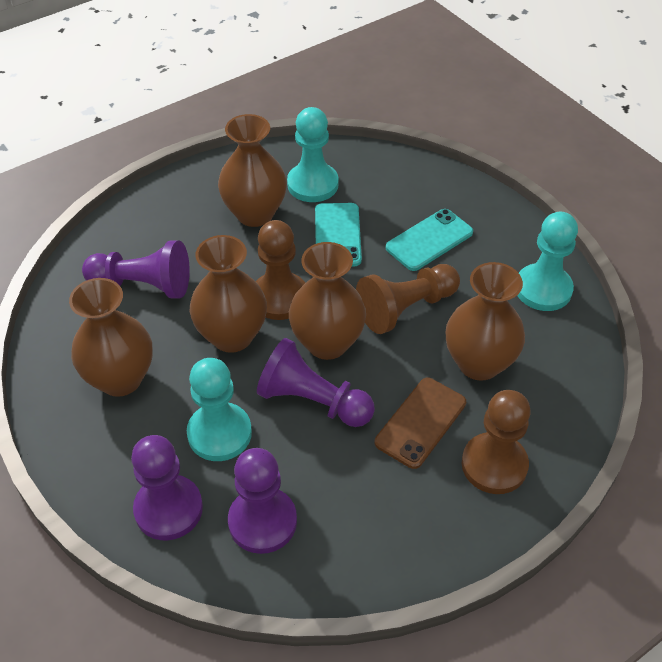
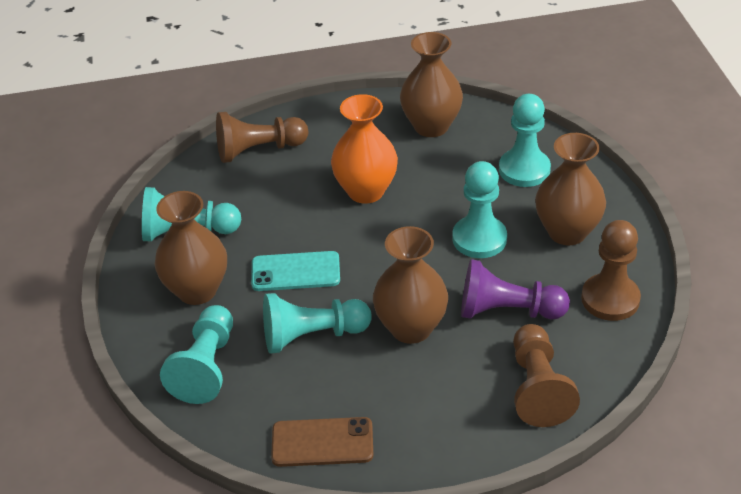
brown vase: [69,278,153,397] [190,235,267,353] [218,114,287,227] [289,242,366,360] [446,262,525,381] = 5 -> [155,191,227,305] [373,226,448,344] [400,32,463,137] [535,133,606,245] = 4
orange vase: none = 0 -> [331,94,398,204] = 1
purple pawn: [82,240,190,298] [131,435,203,540] [228,448,297,554] [257,338,375,427] = 4 -> [461,259,570,319] = 1
turquoise pawn: [187,358,252,461] [287,107,339,202] [517,212,578,311] = 3 -> [142,187,241,242] [160,305,233,404] [263,293,372,354] [453,161,507,258] [499,94,551,187] = 5
turquoise phone: [315,203,362,266] [386,209,473,271] = 2 -> [251,251,340,291] = 1

